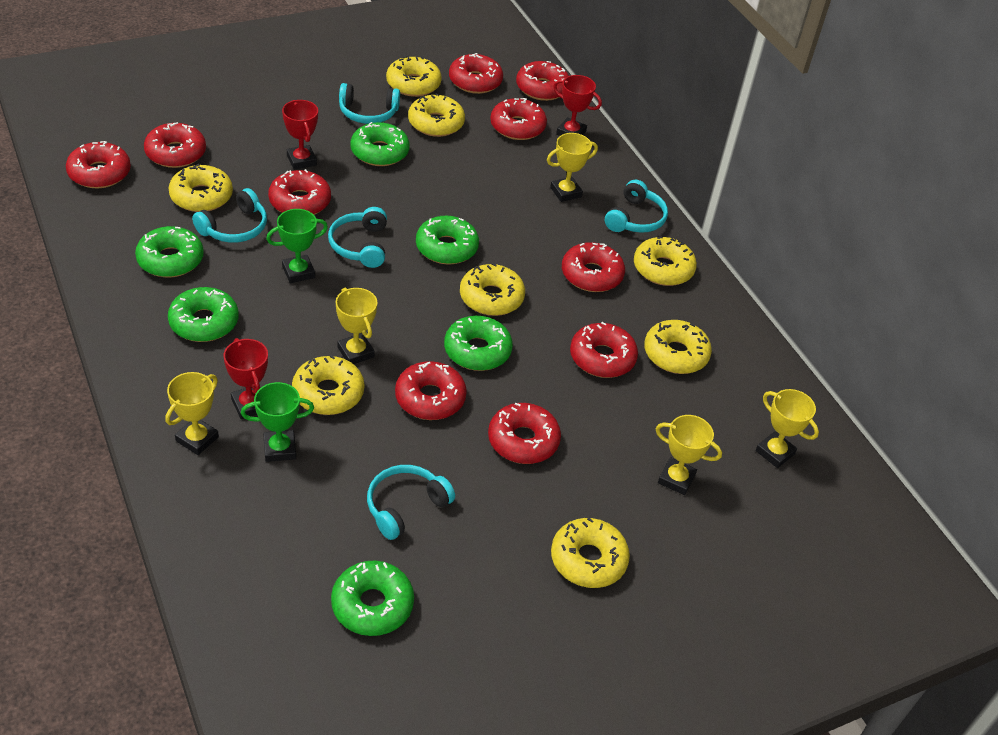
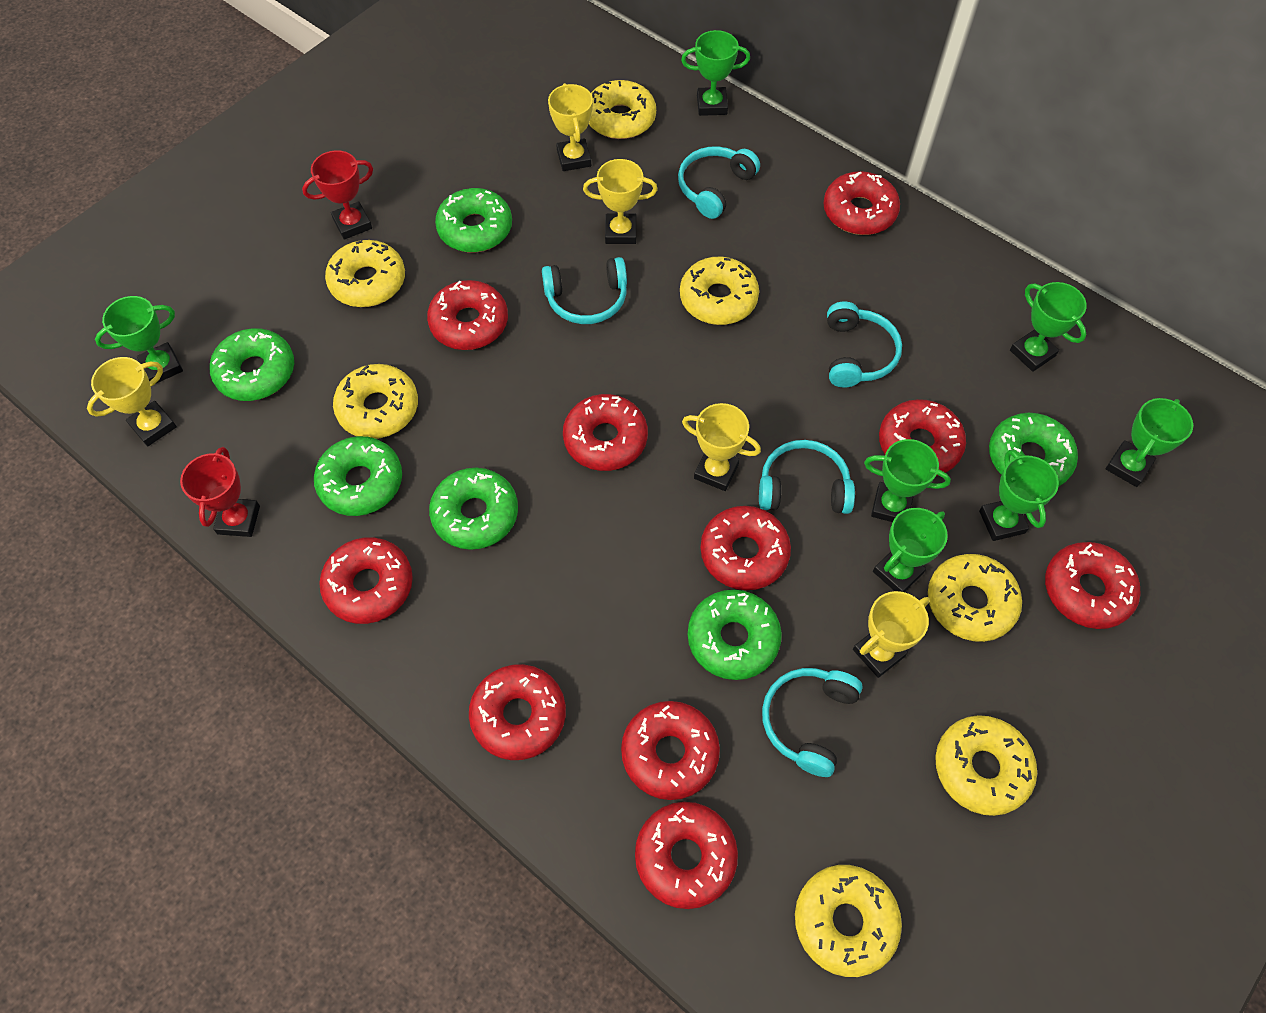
green trophy: [241,382,314,462] [266,209,328,283] = 2 -> [95,296,183,384] [681,30,750,116] [864,439,951,522] [873,508,948,592] [979,450,1059,541] [1010,282,1087,372] [1106,398,1193,487] = 7
red trophy: [224,338,268,419] [282,100,318,170] [553,75,602,136] = 3 -> [180,447,260,537] [302,150,373,239] = 2
yellow donut: [169,164,233,212] [292,355,365,415] [386,56,442,97] [408,93,465,137] [460,263,525,316] [551,518,630,588] [634,236,697,286] [644,320,712,374] = 8 -> [325,240,405,307] [333,364,418,439] [589,80,656,139] [680,257,759,325] [795,865,902,977] [928,554,1022,642] [935,715,1037,816] = 7

